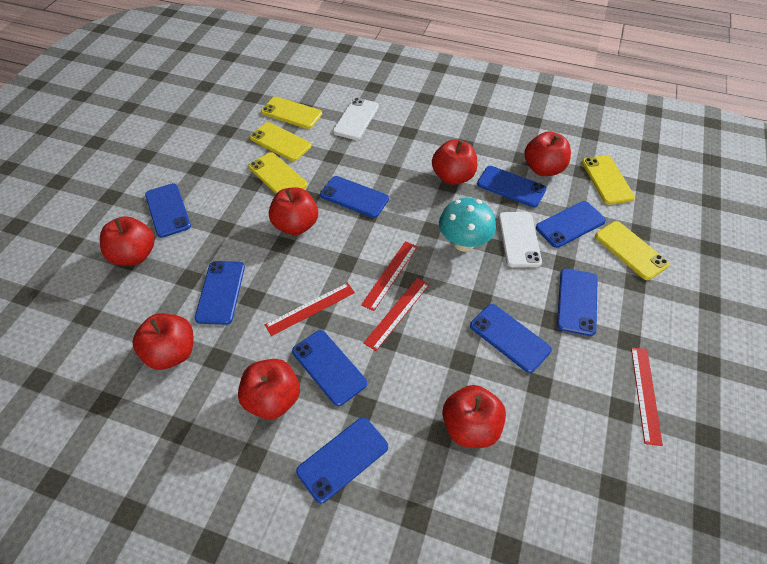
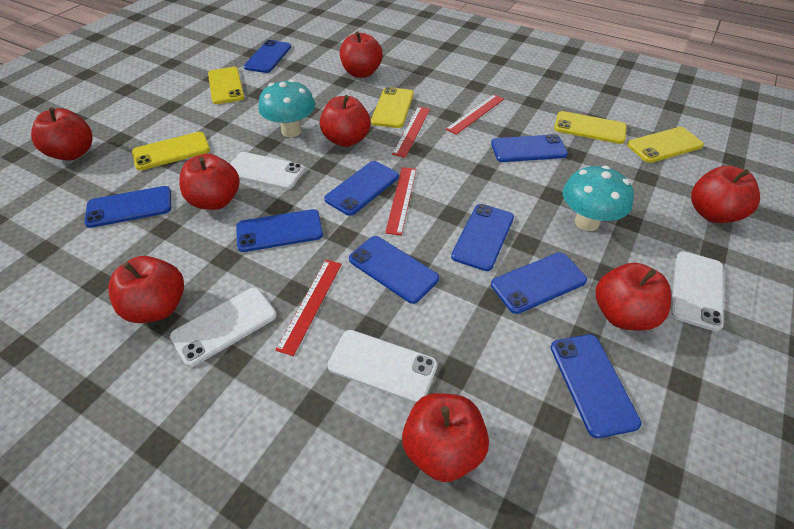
red apple: [100,216,155,266] [133,313,193,370] [238,359,300,419] [269,187,318,235] [432,139,477,185] [442,385,506,448] [524,131,571,176] = 7 -> [31,107,92,160] [108,256,184,323] [179,154,239,210] [320,95,371,147] [340,31,383,78] [402,393,489,482] [596,263,671,331] [691,166,760,223] = 8
turquoise mushroom: [439,198,496,252] = 1 -> [258,80,315,137] [563,166,634,231] = 2
white phone: [333,98,379,140] [499,212,542,267] = 2 -> [170,288,277,367] [230,152,305,190] [327,330,438,403] [671,251,724,331] = 4

